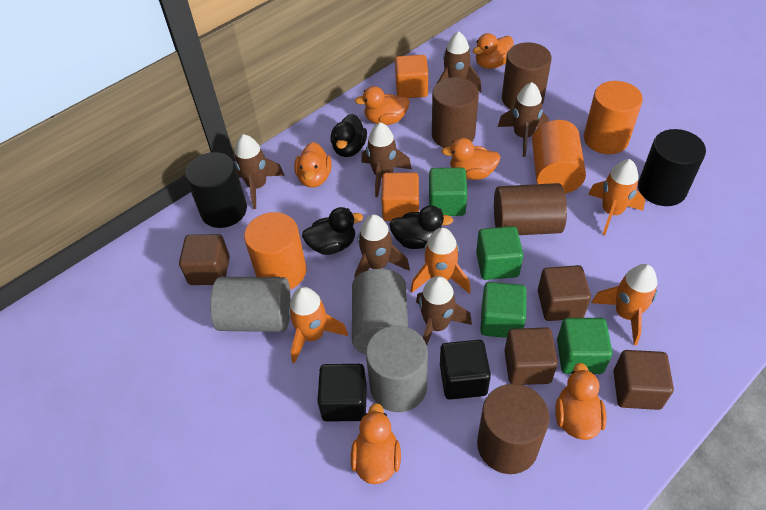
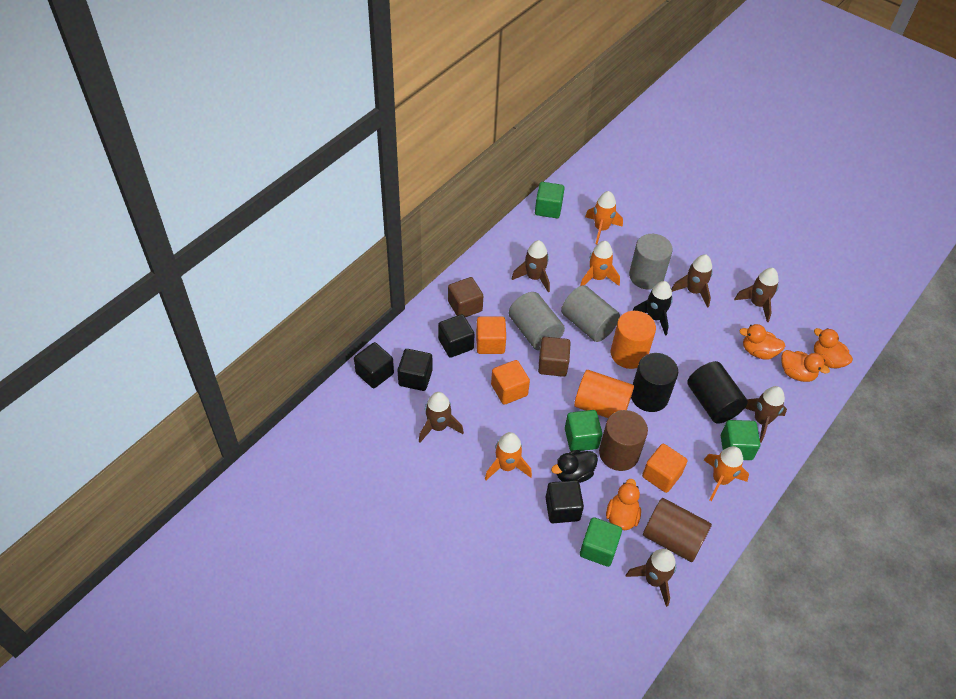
black cube: [317,364,367,422] [440,340,491,400] = 2 -> [354,342,394,388] [398,349,433,391] [438,314,475,358] [545,480,584,523] = 4
black duck: [302,207,363,255] [331,114,367,157] [389,206,453,249] = 3 -> [551,450,598,483] = 1
black rocket: none = 0 -> [633,281,673,336] = 1
brown cube: [179,234,230,285] [504,327,558,385] [538,265,591,321] [613,350,674,410] = 4 -> [448,277,483,317] [538,337,571,377] = 2
brown cylinder: [432,77,479,148] [477,384,550,474] [494,183,567,235] [502,42,552,109] = 4 -> [599,410,648,471] [643,498,712,562] = 2
orange cube: [381,172,419,221] [395,55,428,98] = 2 -> [476,317,506,354] [491,360,530,405] [642,444,688,493] = 3
orange cylinder: [244,212,306,290] [532,120,586,194] [584,81,643,154] = 3 -> [574,370,634,418] [611,311,656,369] = 2
orange duck: [294,142,331,188] [351,403,401,484] [355,86,410,125] [442,138,501,180] [473,33,514,69] [555,363,607,440] = 6 -> [606,479,641,530] [739,324,785,360] [781,350,830,382] [814,328,853,368] = 4

